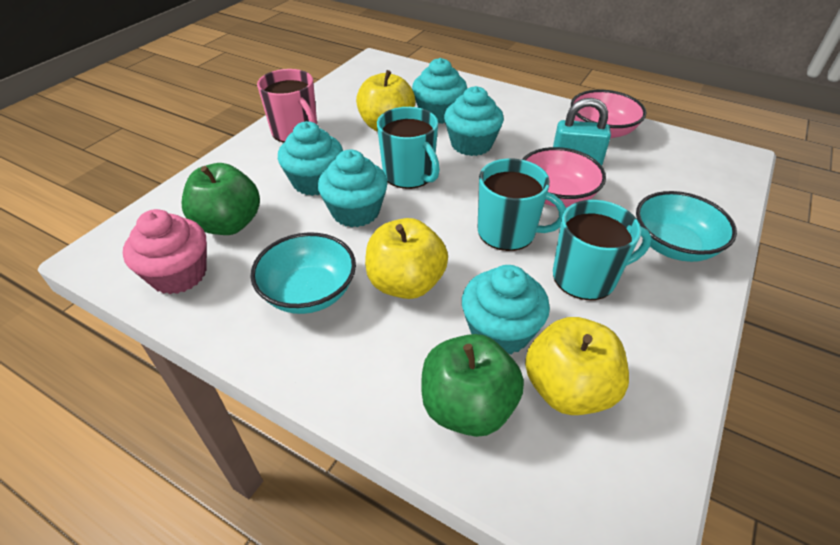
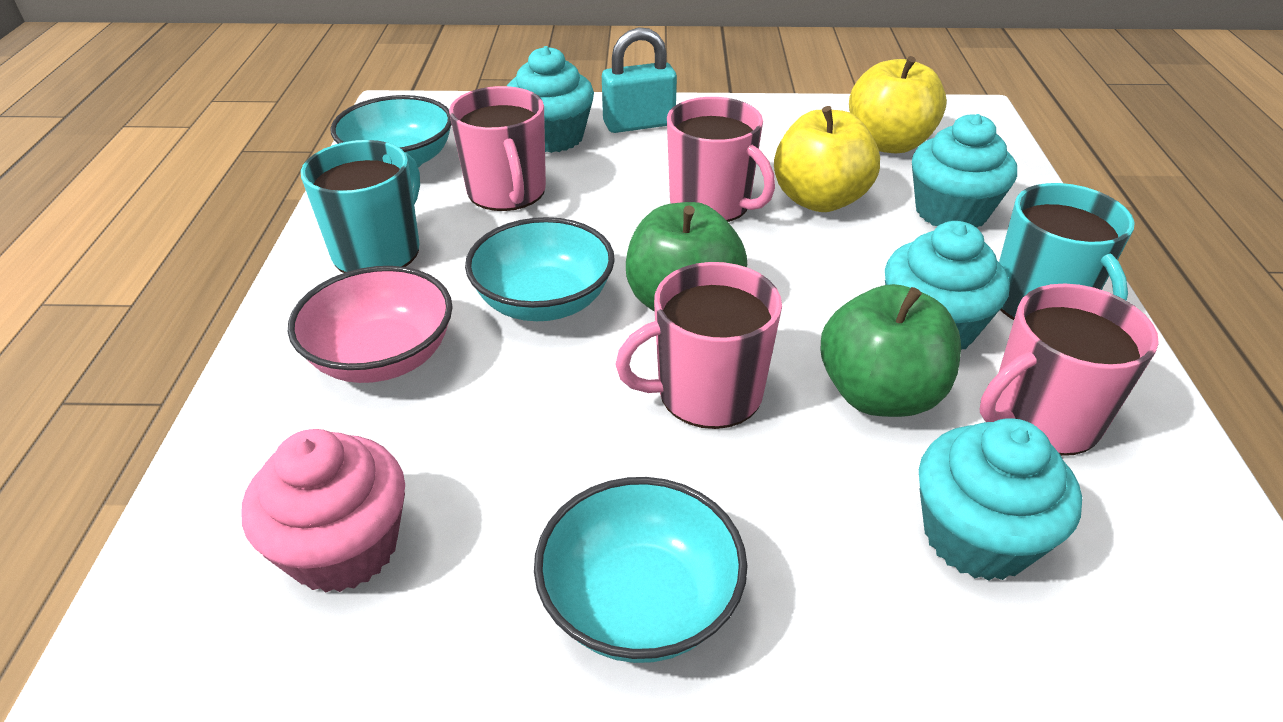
pink bowl: [522,147,606,207] [571,90,646,139] = 2 -> [288,266,452,383] = 1
pink mug: [257,69,317,143] = 1 -> [449,86,546,211] [615,262,782,429] [667,97,775,222] [980,283,1159,456] = 4
turquoise bowl: [250,232,356,314] [636,191,737,262] = 2 -> [330,95,452,168] [465,217,615,321] [534,477,748,663] = 3
turquoise cupcake: [278,121,343,196] [318,150,387,227] [412,58,467,124] [444,86,504,156] [462,265,550,355] = 5 -> [507,46,594,153] [885,221,1010,349] [912,114,1017,228] [919,418,1082,581] = 4
turquoise mug: [377,107,440,189] [478,159,566,251] [553,200,652,300] = 3 -> [301,140,420,273] [999,183,1134,320] = 2
yellow apple: [356,70,415,132] [365,218,448,299] [525,317,629,415] = 3 -> [774,106,880,212] [849,56,947,153] = 2

